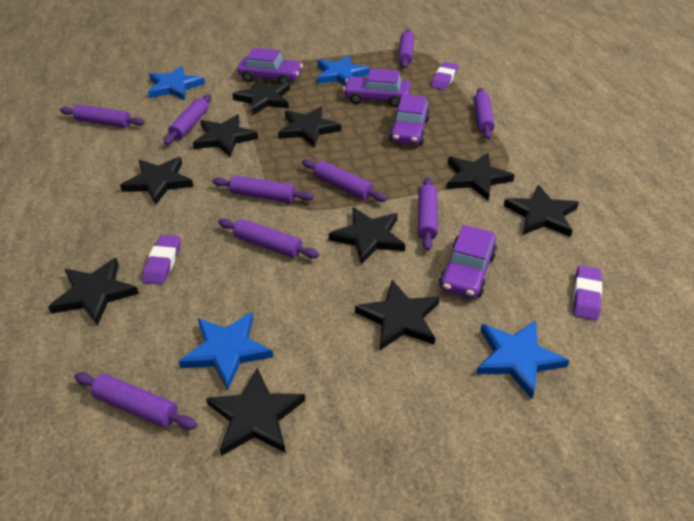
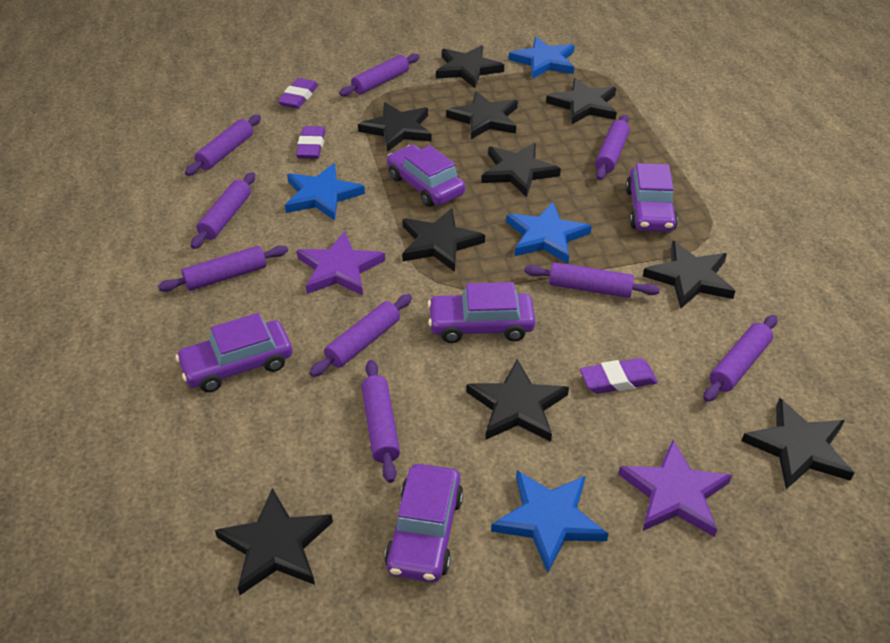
purple car: [237,48,303,84] [343,69,411,107] [389,94,430,145] [439,225,497,299] = 4 -> [175,313,293,392] [385,464,463,582] [387,145,466,207] [428,282,535,343] [626,163,678,232] = 5
purple star: none = 0 -> [297,231,385,296] [618,440,732,537] = 2

